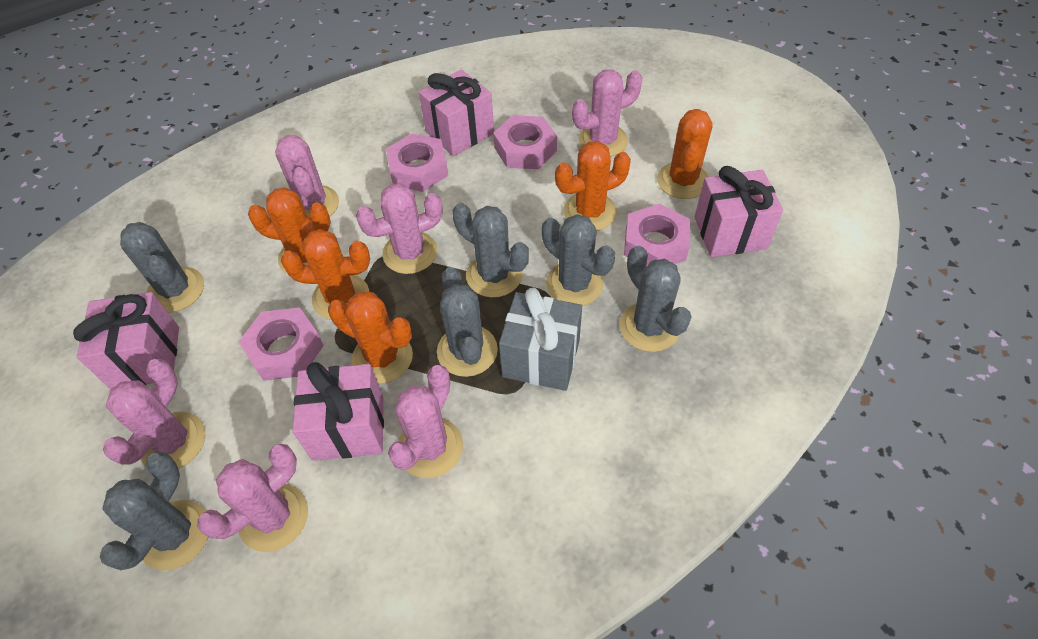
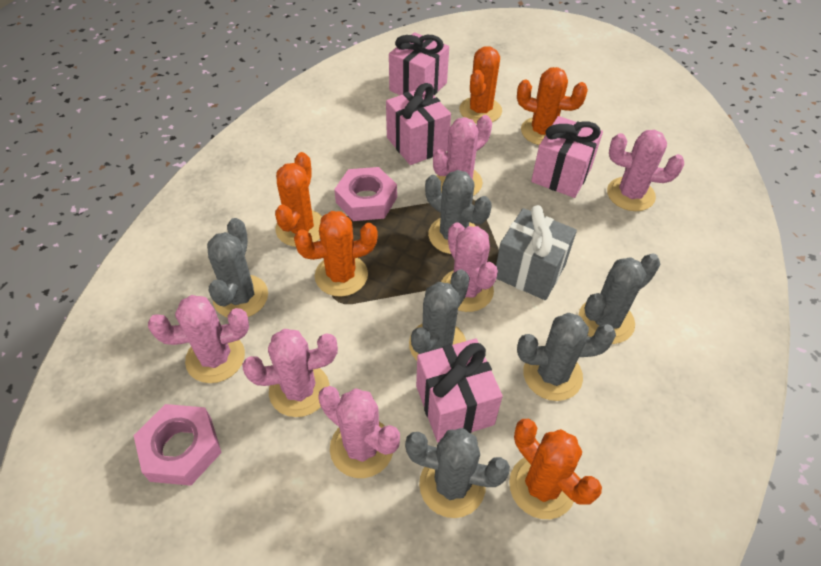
pink nut: [239,307,324,381] [386,133,449,192] [493,115,557,169] [624,204,690,266] = 4 -> [133,404,222,486] [334,167,397,221] = 2

